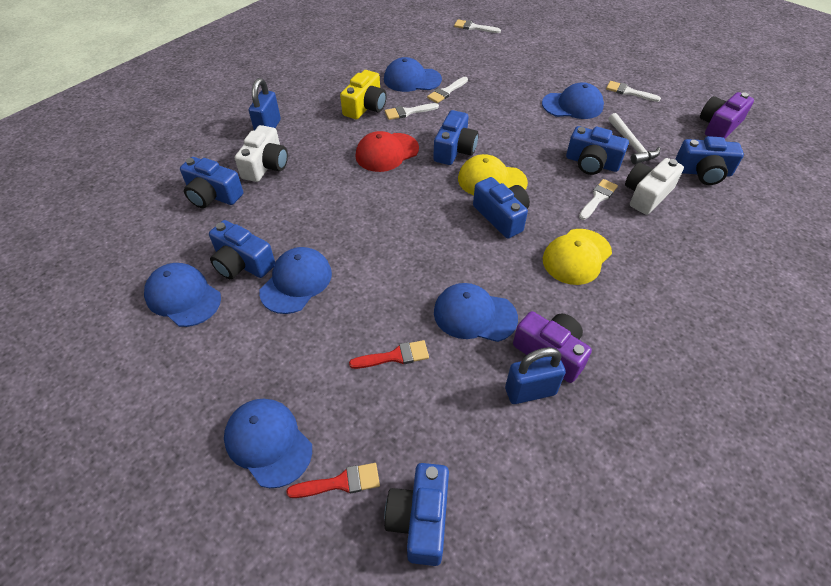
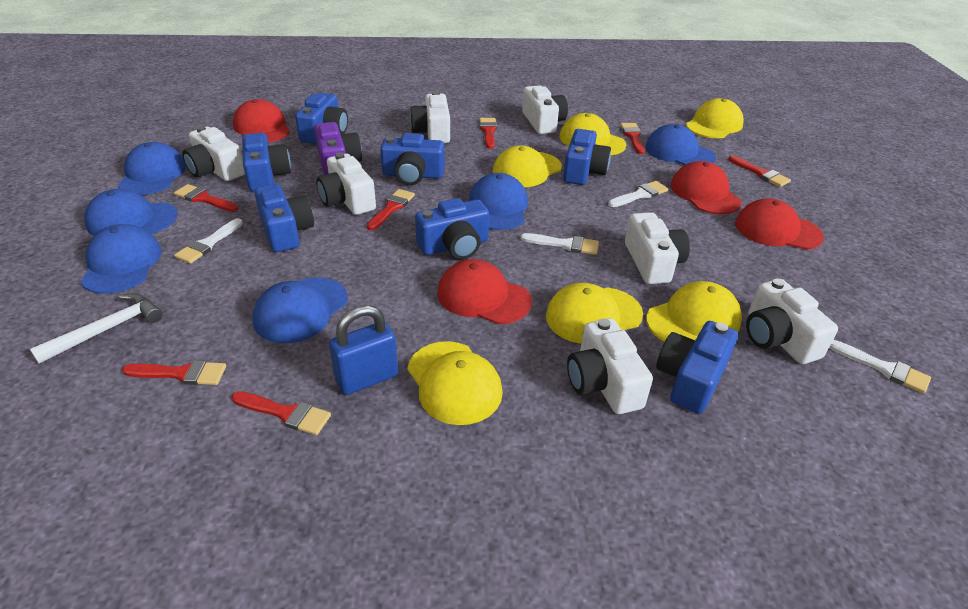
blue padlock: [249,78,281,131] [505,347,566,404] = 2 -> [329,305,398,395] = 1
purple camera: [513,311,592,383] [700,92,754,138] = 2 -> [314,122,362,175] = 1
red brush: [286,463,380,498] [349,340,429,369] = 2 -> [122,360,226,385] [174,184,238,212] [232,391,331,435] [367,189,415,230] [480,118,497,149] [620,123,645,154] [728,155,791,187] = 7
red cap: [356,131,419,172] = 1 -> [233,99,290,143] [437,259,532,324] [671,161,741,214] [735,198,824,250] = 4
white brush: [385,103,439,120] [427,77,468,103] [454,19,501,33] [579,179,618,220] [606,81,661,102] = 5 -> [174,218,243,264] [521,233,599,255] [608,181,668,207] [829,340,931,394] = 4
white camera: [235,125,288,182] [625,158,684,215] = 2 -> [182,126,245,181] [316,152,376,215] [410,91,450,143] [522,85,568,134] [567,318,653,414] [625,212,690,284] [746,279,838,364] = 7
yellow camera: [340,70,387,119] = 1 -> none = 0
yellow cap: [458,154,528,195] [543,229,612,285] = 2 -> [407,341,503,425] [493,145,562,187] [546,283,643,344] [559,113,626,155] [646,281,742,342] [686,98,744,139] = 6

